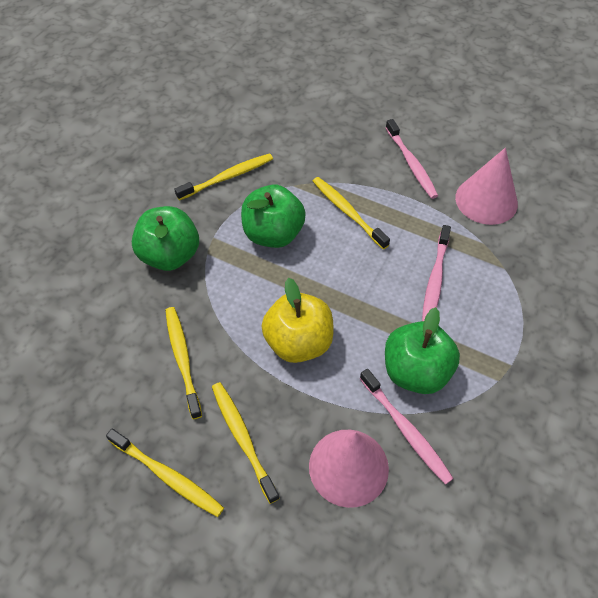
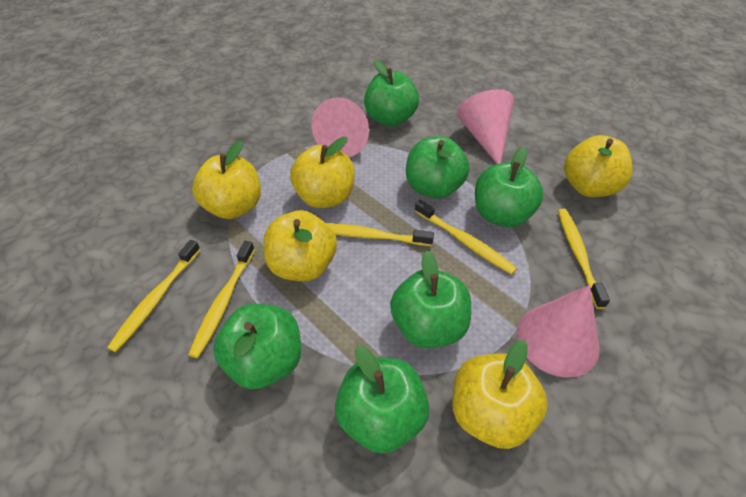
green apple: [132,206,199,271] [241,185,306,248] [385,307,460,394] = 3 -> [213,304,301,389] [335,345,429,454] [364,59,419,126] [390,251,471,348] [406,136,470,199] [475,146,543,227] = 6
pink cone: [309,430,389,508] [455,148,518,225] = 2 -> [312,97,369,157] [457,89,515,164] [517,285,600,378] = 3
pink toothbrush: [360,369,454,485] [386,119,438,199] [422,225,451,321] = 3 -> none = 0
yellow apple: [261,278,334,363] = 1 -> [192,141,261,219] [263,210,337,281] [290,137,355,208] [452,340,548,449] [564,135,633,197] = 5

